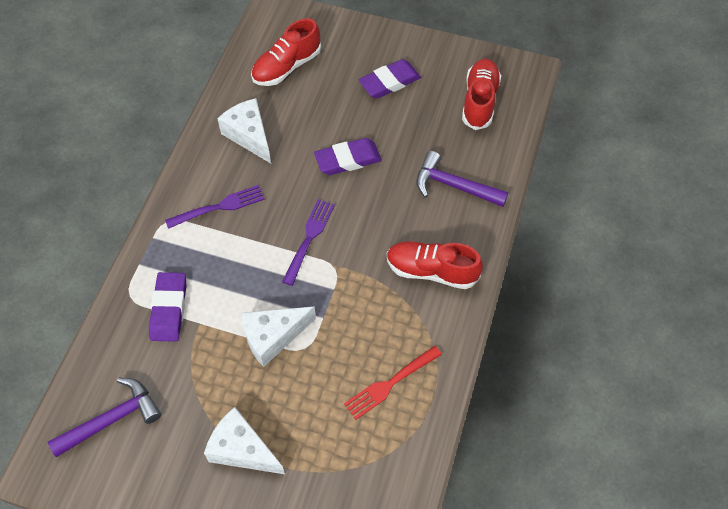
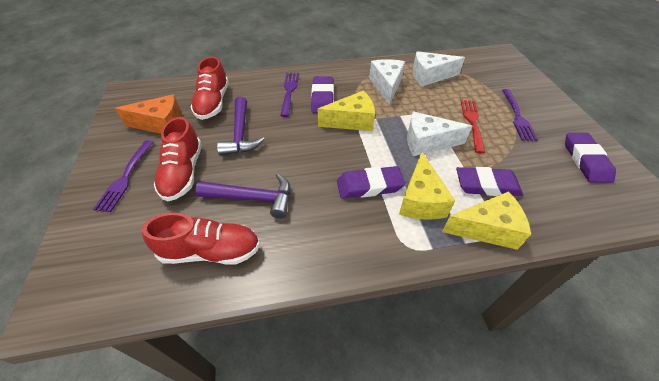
orange cheese: none = 0 -> [115,94,182,134] = 1
purple eraser: [149,272,187,342] [314,138,382,175] [359,59,421,99] = 3 -> [311,76,334,113] [337,166,405,199] [456,167,523,196] [565,133,616,183] = 4
purple fork: [165,185,265,229] [282,199,335,286] = 2 -> [93,140,154,212] [280,73,299,117] [502,89,538,141] = 3
yellow cheese: none = 0 -> [318,91,375,131] [399,152,455,220] [442,191,531,250] = 3

